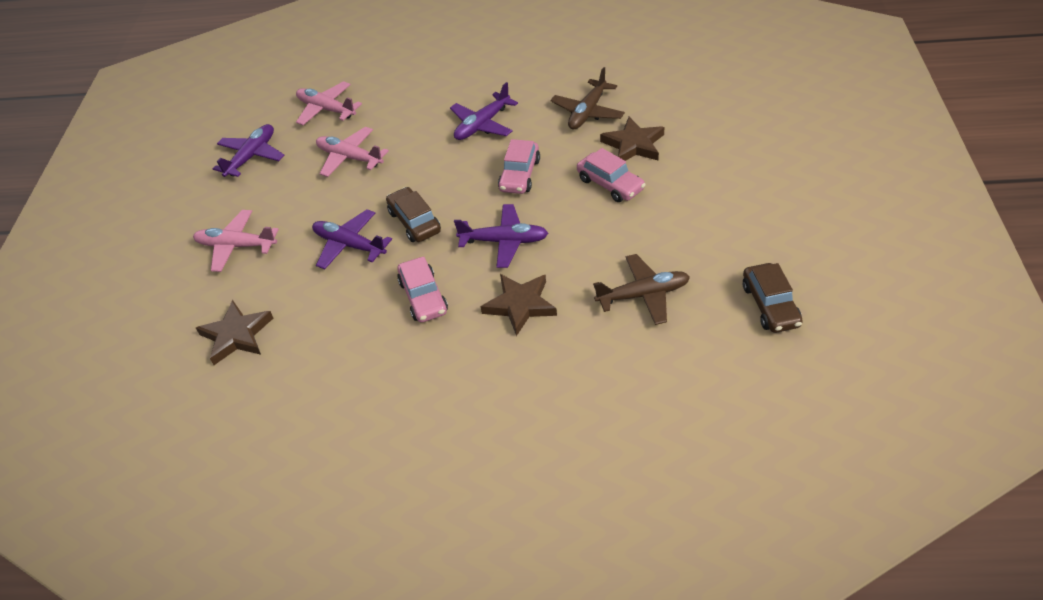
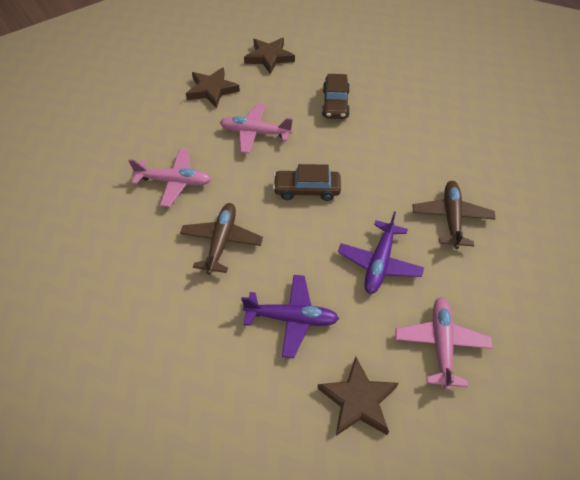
pink car: [397,257,448,322] [498,139,540,194] [577,148,646,202] = 3 -> none = 0
purple plane: [213,124,285,177] [312,209,392,269] [450,82,518,140] [454,204,548,268] = 4 -> [241,275,339,358] [338,211,424,294] = 2

